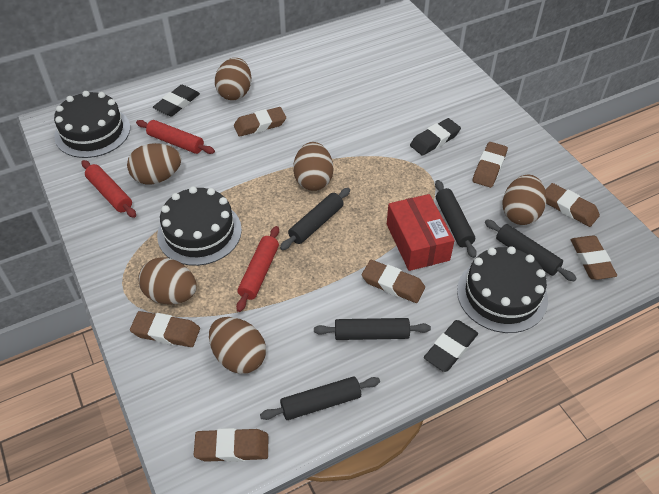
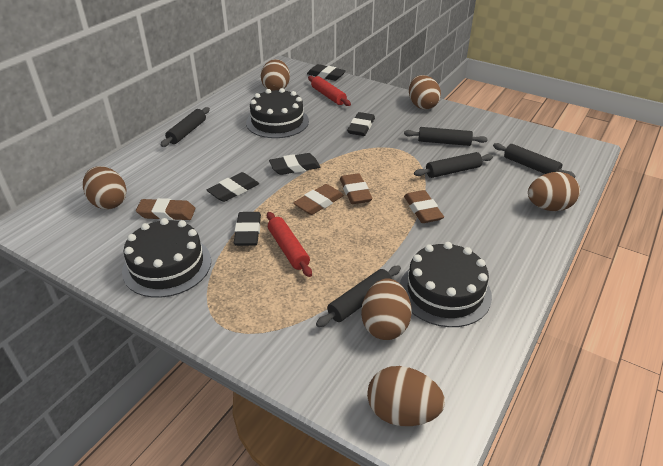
black eraser: [153,85,200,116] [410,118,461,156] [424,320,478,372] = 3 -> [207,172,259,202] [234,212,261,246] [269,153,320,175] [307,64,346,81] [347,112,375,136] = 5
brown eraser: [130,311,200,347] [194,428,268,462] [234,107,286,137] [362,260,425,303] [473,142,508,188] [545,183,600,227] [571,236,617,280] = 7 -> [136,198,195,220] [293,184,344,215] [340,173,372,204] [404,190,444,223] = 4
red box: [387,194,455,271] = 1 -> none = 0
red rolling pin: [82,160,136,218] [136,120,215,154] [236,226,279,312] = 3 -> [267,212,312,277] [308,76,351,106] = 2

